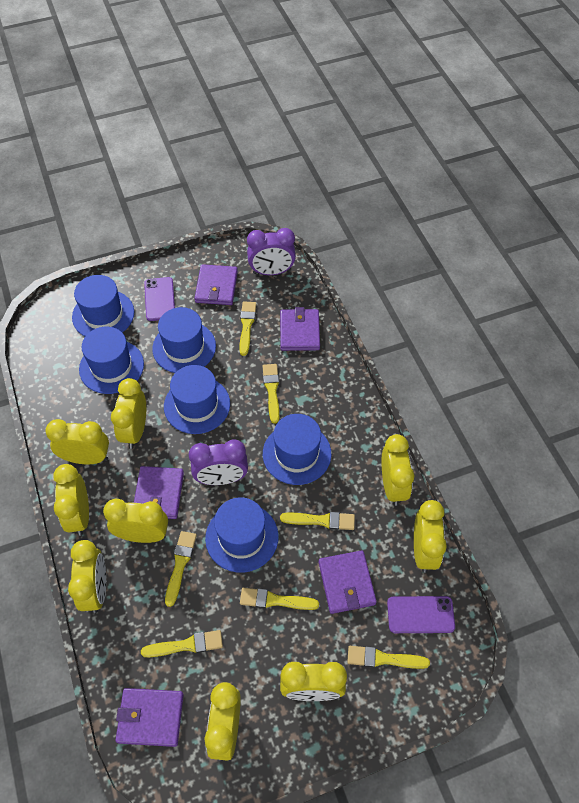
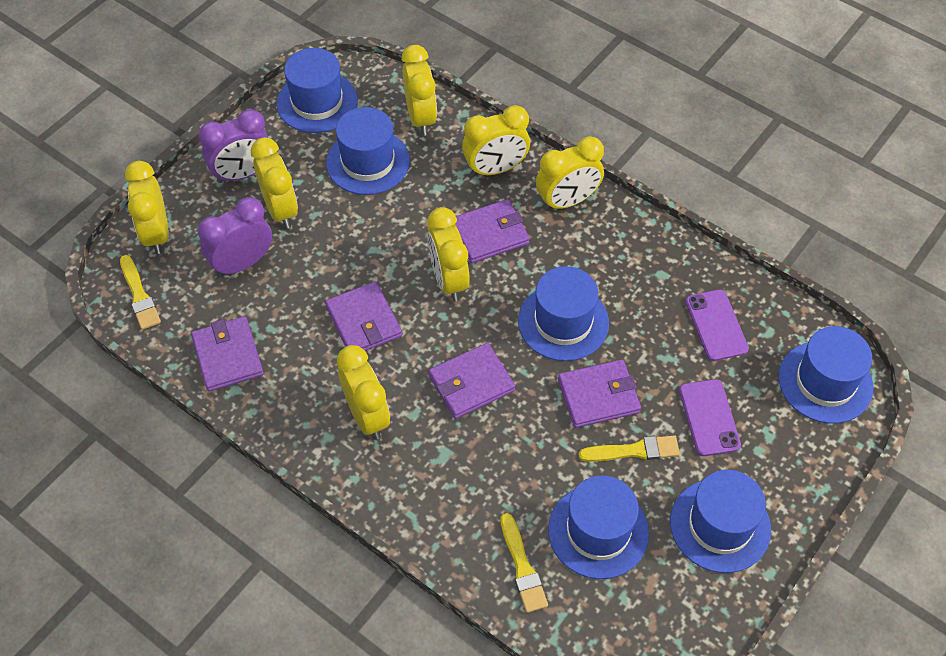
yellow brush: [141,630,223,657] [165,531,197,607] [239,302,256,356] [240,588,319,610] [263,364,279,424] [280,512,355,530] [347,646,430,669] = 7 -> [120,255,161,330] [500,513,548,613] [579,435,680,462] = 3
yellow clock: [45,419,109,464] [53,464,89,536] [68,540,106,613] [103,499,168,543] [111,378,146,449] [205,682,241,761] [280,662,347,701] [381,434,414,506] [414,500,447,573] = 9 -> [125,161,169,254] [251,137,298,229] [337,345,390,440] [402,45,437,136] [427,207,470,301] [462,105,530,177] [536,136,604,211] = 7

